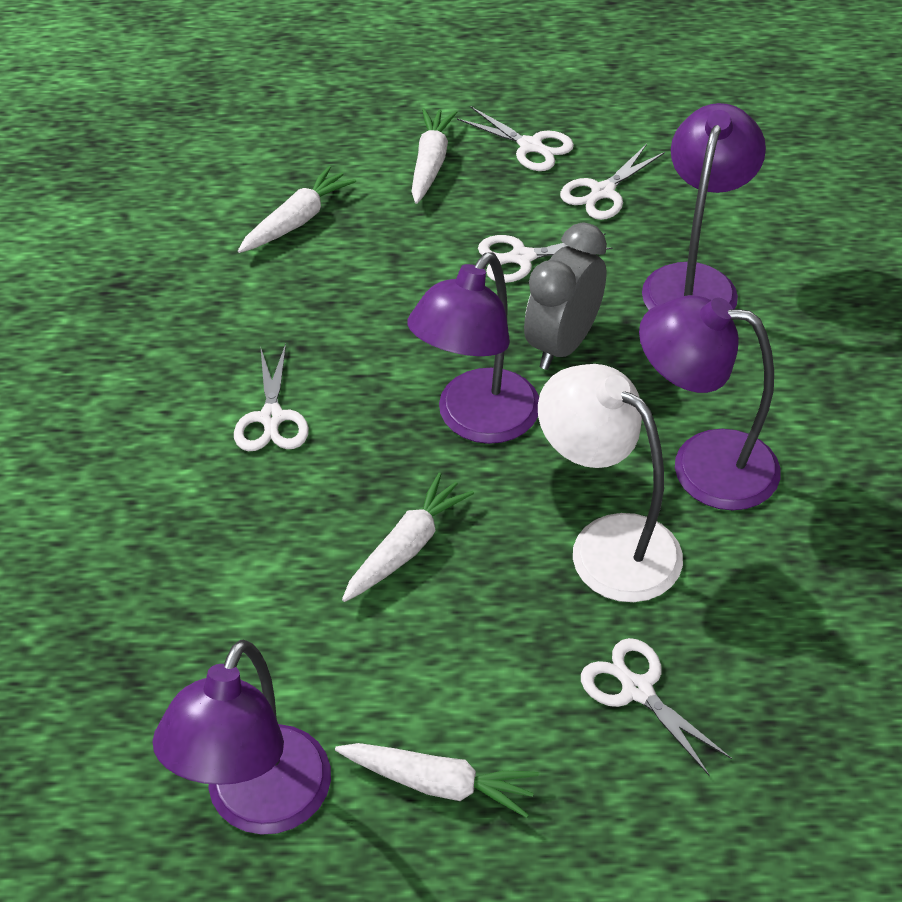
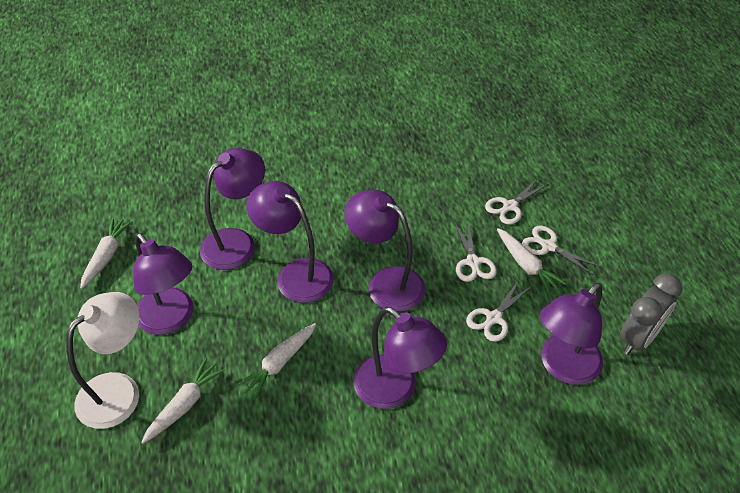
purple lamp: [153,640,331,835] [407,252,539,444] [639,295,781,510] [642,103,766,310] = 4 -> [133,233,193,335] [200,148,265,270] [247,181,334,303] [344,190,425,312] [353,307,447,409] [540,283,603,385] = 6
white scissors: [234,344,309,451] [457,106,574,171] [478,233,613,283] [560,144,665,220] [581,638,732,776] = 5 -> [455,222,497,282] [466,280,532,342] [485,178,548,224] [522,226,600,276] = 4

